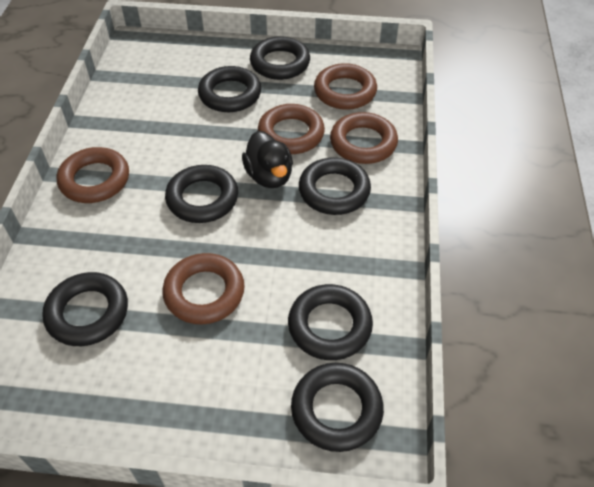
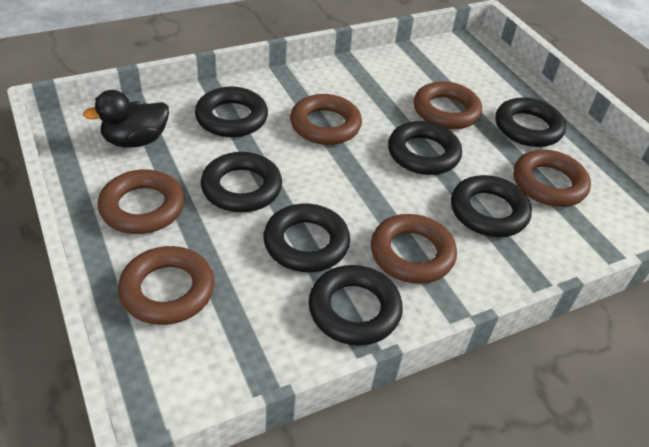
brown ring: [57,147,129,203] [162,253,245,325] [258,104,325,154] [314,63,377,110] [330,112,398,164] = 5 -> [98,169,185,234] [118,246,214,325] [290,94,362,145] [371,214,457,284] [414,81,482,129] [513,150,591,207] = 6

